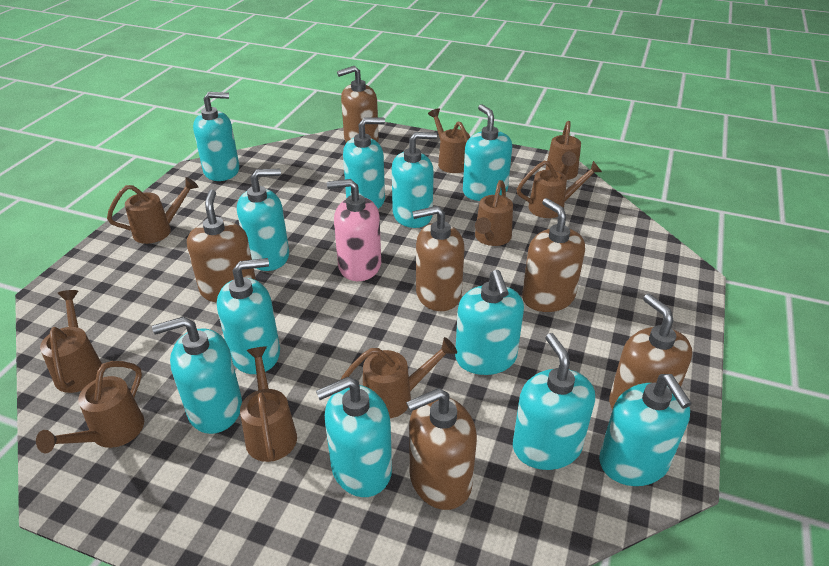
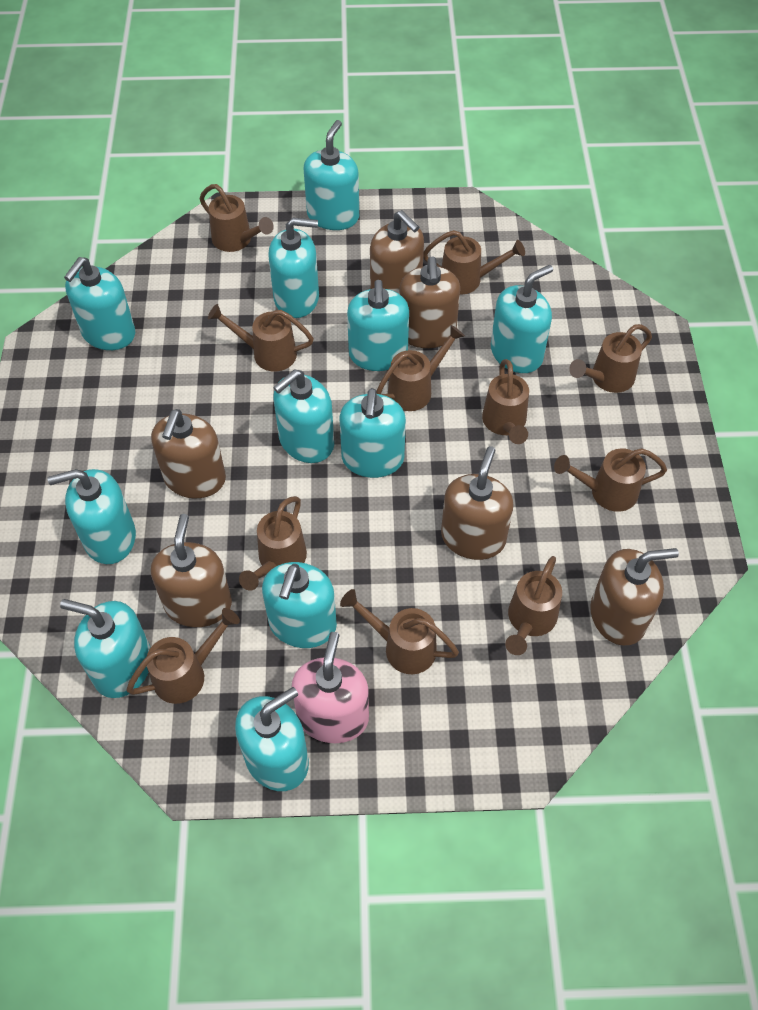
brown watering can: [36,361,144,453] [40,290,102,393] [107,177,198,244] [240,346,297,462] [341,337,457,418] [428,108,470,173] [475,180,513,246] [517,161,602,218] [545,121,581,180] = 9 -> [126,608,240,704] [200,184,274,252] [208,304,314,372] [239,496,307,591] [340,589,459,674] [377,325,465,411] [423,230,525,294] [482,359,529,444] [505,556,562,655] [554,448,667,512] [569,324,652,393] = 11

